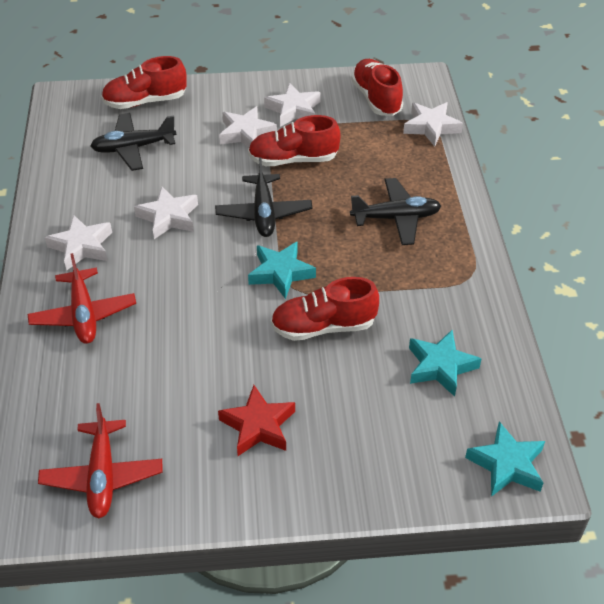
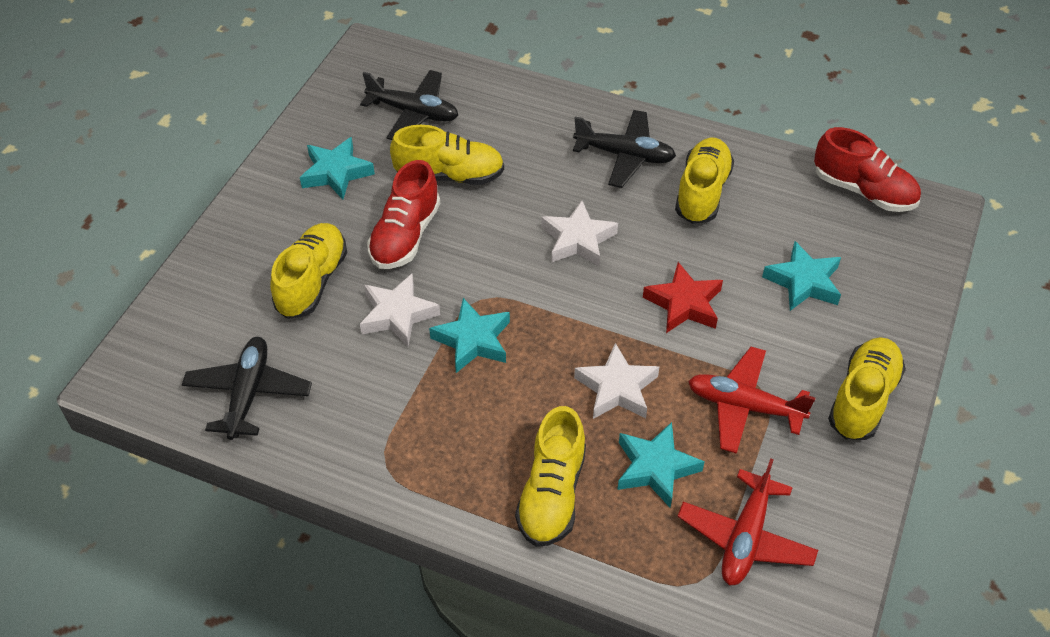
red shoe: [101,56,187,109] [248,115,341,166] [271,277,379,341] [351,59,403,116] = 4 -> [367,160,440,269] [814,127,921,212] = 2
turquoise star: [248,241,316,299] [409,330,481,397] [465,421,545,497] = 3 -> [300,137,375,199] [429,298,510,373] [617,422,705,507] [762,241,841,311] = 4
white star: [45,215,112,271] [134,186,198,239] [219,106,277,148] [264,83,321,127] [403,102,463,147] = 5 -> [360,274,440,347] [541,201,618,266] [574,343,659,419] = 3
yellow shoe: none = 0 -> [270,223,347,319] [390,125,504,185] [515,406,586,547] [675,138,734,224] [828,337,906,440] = 5

